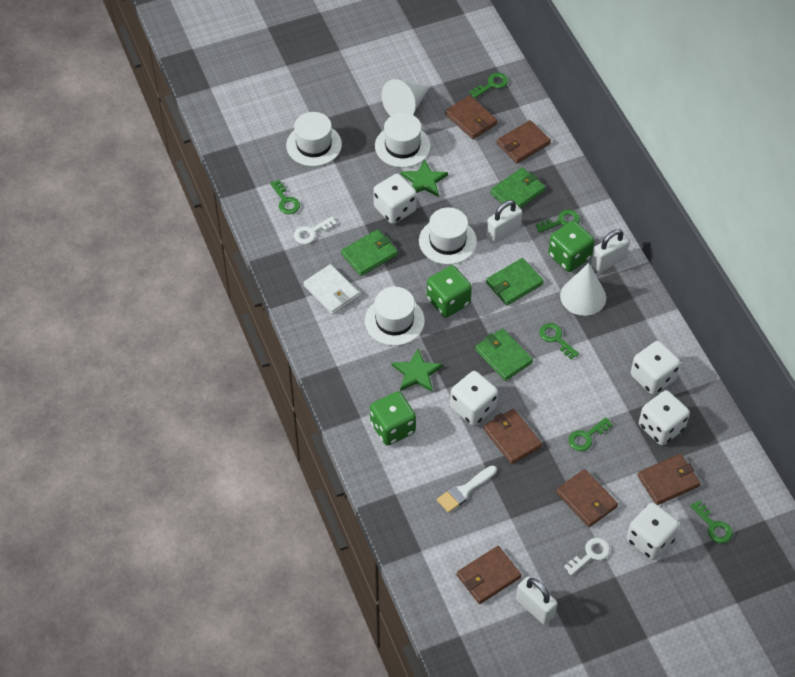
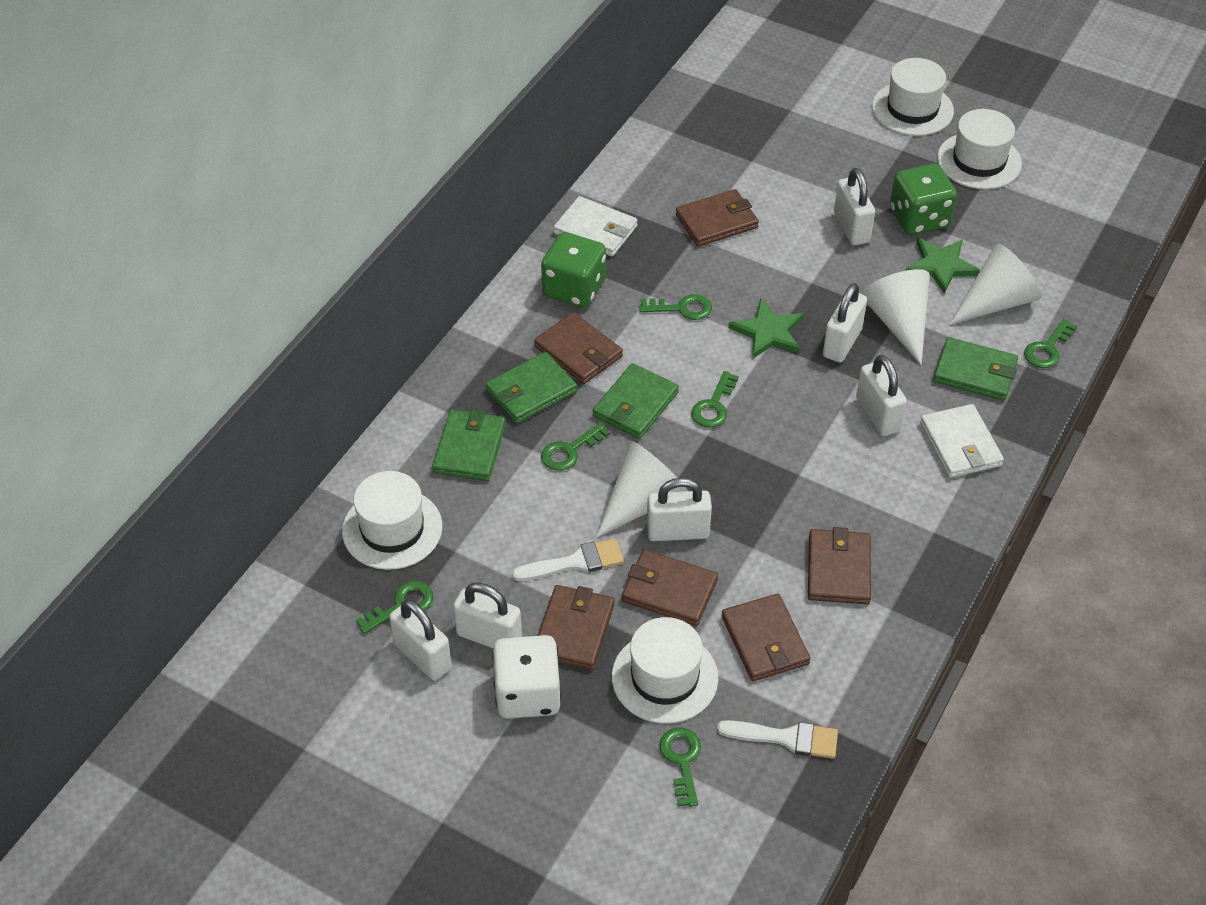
green dice: [370,391,416,446] [427,265,472,318] [548,221,594,272] = 3 -> [541,232,606,308] [890,164,957,235] = 2
white brush: [437,466,497,513] = 1 -> [512,539,624,581] [717,720,838,759] = 2
white cone: [382,79,430,116] [560,263,606,316] = 2 -> [595,441,688,538] [861,269,930,365] [949,243,1041,325] = 3
white dice: [373,174,417,224] [450,371,498,426] [627,503,679,560] [631,341,680,395] [639,390,690,445] = 5 -> [492,635,561,719] = 1
white key: [294,217,337,244] [564,538,610,575] = 2 -> none = 0
white padlock: [486,200,522,244] [516,576,557,625] [591,229,629,273] = 3 -> [389,599,452,680] [453,583,522,648] [647,478,712,541] [823,283,867,362] [834,168,875,245] [856,355,907,436] = 6
white wallet: [303,264,359,314] = 1 -> [554,196,638,256] [920,404,1004,478] = 2

